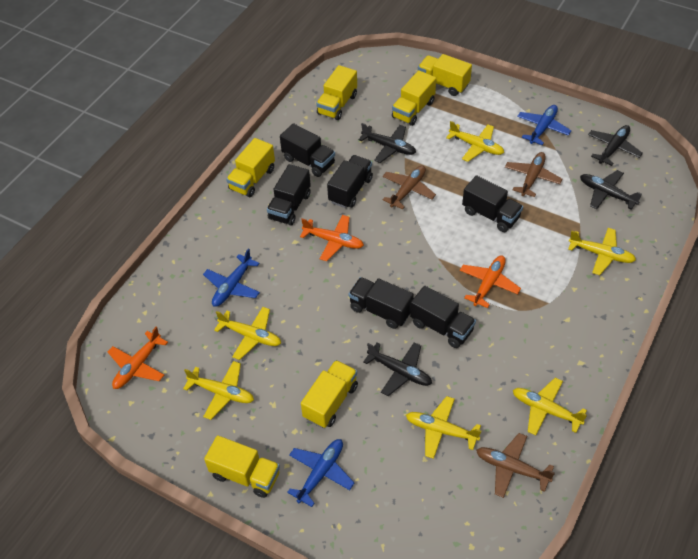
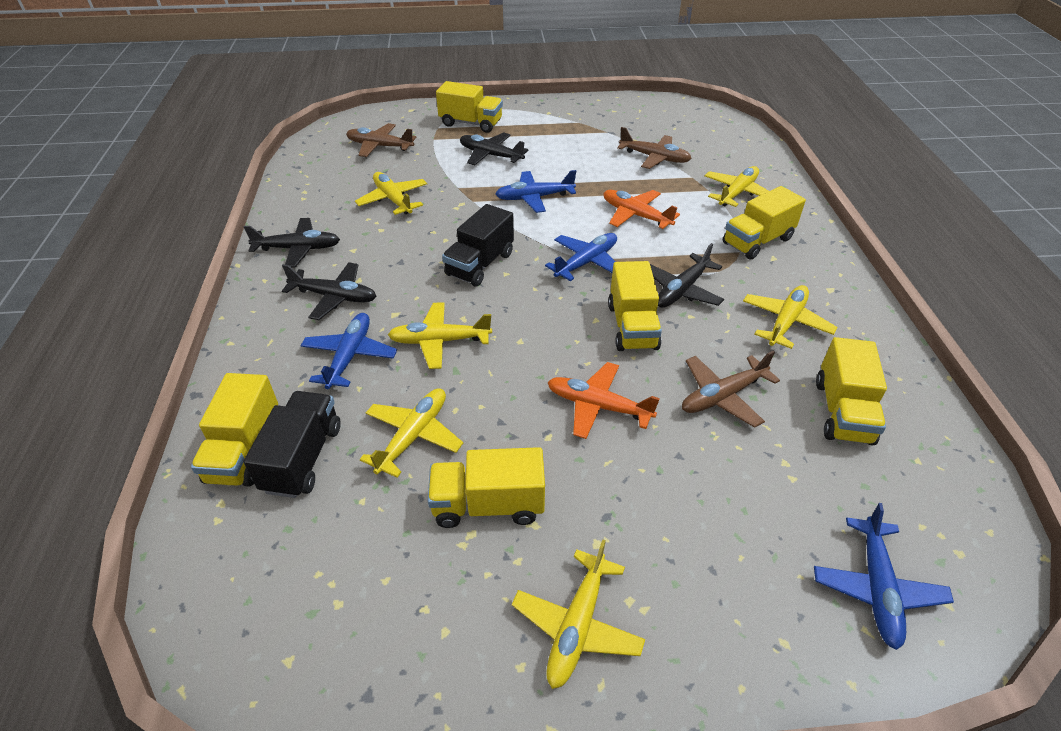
black truck: [267,164,311,226] [280,123,335,177] [327,155,373,208] [349,277,414,329] [410,286,476,348] [462,175,523,232] = 6 -> [243,391,341,498] [442,204,514,286] = 2
blue plane: [203,249,260,307] [287,439,354,507] [517,105,571,145] = 3 -> [300,313,397,389] [495,170,576,213] [545,233,617,281] [814,503,954,650] = 4
orange plane: [108,327,168,389] [300,215,364,261] [460,256,521,308] = 3 -> [547,362,660,439] [603,190,680,229] = 2

